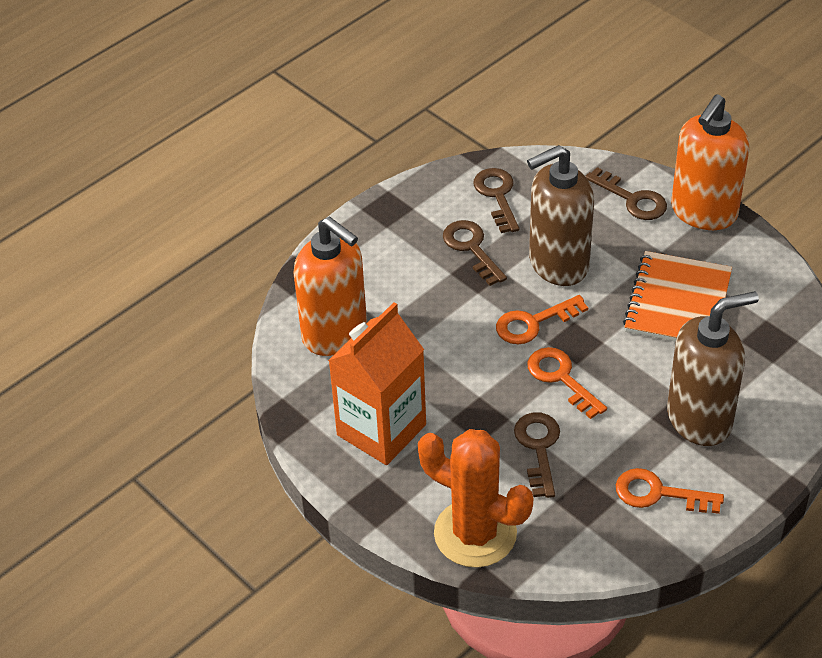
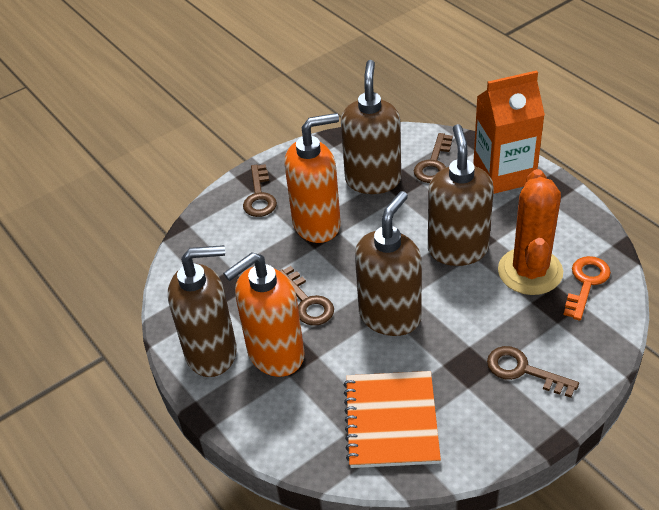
brown soap dispenser: [527,145,594,286] [667,291,759,446] = 2 -> [168,245,237,377] [341,60,401,194] [355,191,422,336] [428,124,494,266] = 4
orange key: [496,295,588,344] [527,347,607,419] [616,468,724,514] = 3 -> [564,256,611,321] = 1

